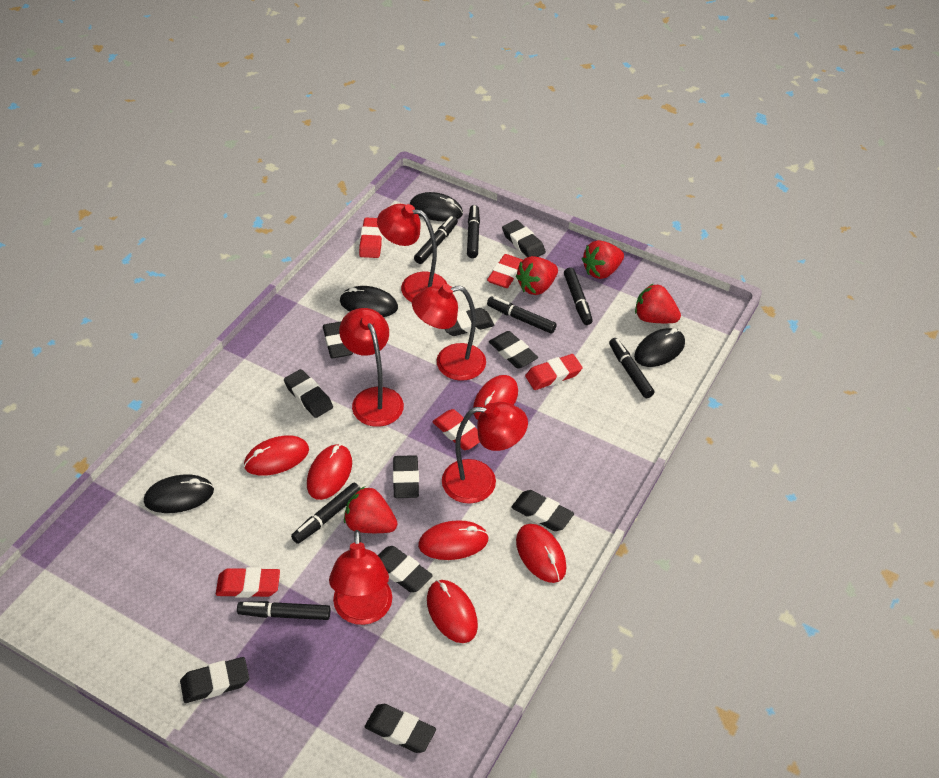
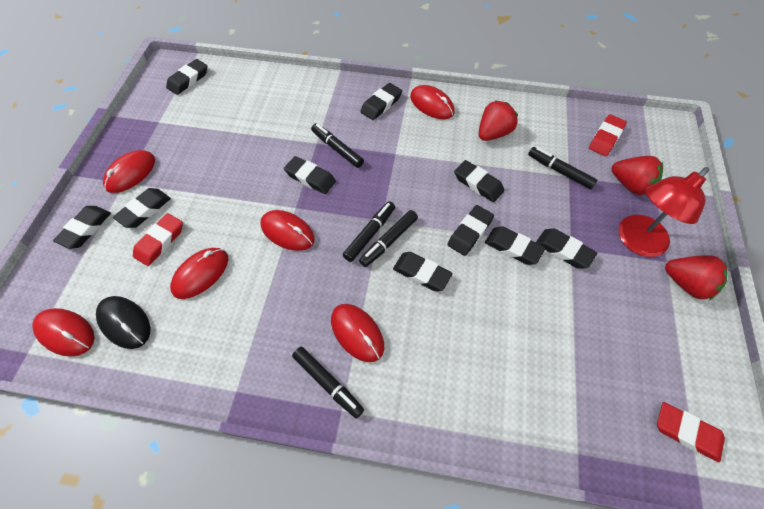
black marker: [237,601,330,620] [291,483,361,544] [414,216,458,264] [467,205,480,258] [487,296,557,334] [564,267,593,325] [609,338,654,398] = 7 -> [292,347,364,419] [311,124,364,168] [343,201,395,262] [359,210,418,267] [528,147,597,189] = 5
black mouse: [144,474,214,513] [340,286,398,317] [410,192,463,221] [634,328,685,367] = 4 -> [96,296,151,349] = 1
red eraser: [216,567,280,598] [359,217,383,258] [432,409,480,450] [487,254,523,288] [525,354,583,390] = 5 -> [133,213,183,266] [589,114,627,156] [657,402,725,462] = 3
red lamp: [329,530,392,625] [339,308,404,427] [377,204,447,302] [412,284,486,381] [442,402,528,504] = 5 -> [618,167,709,257] = 1
red strawberry: [344,486,398,533] [516,256,558,295] [582,240,624,279] [635,283,681,323] = 4 -> [479,100,518,141] [611,156,663,195] [665,255,727,300] = 3

